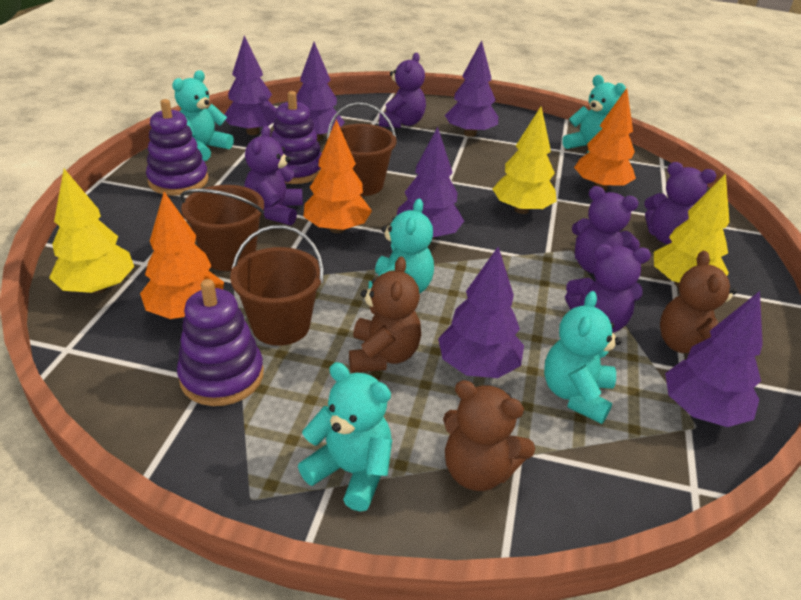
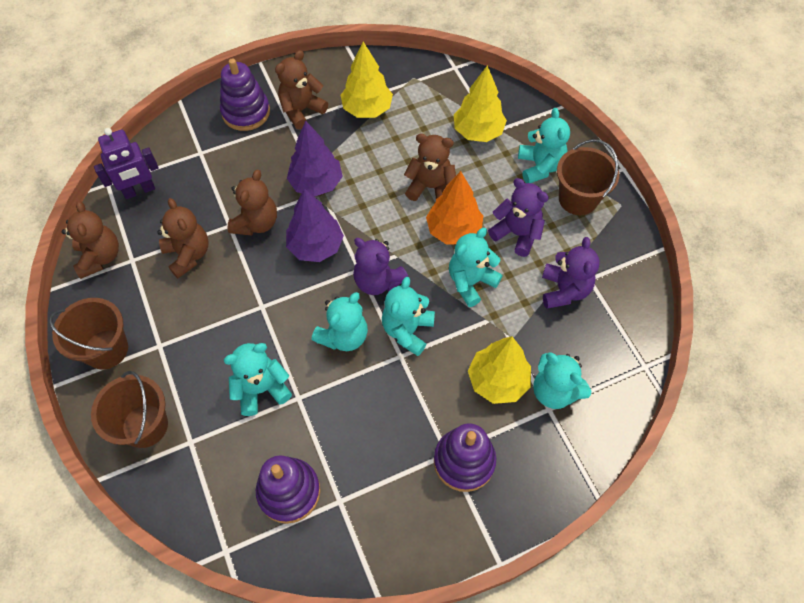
brown teddy bear: [349,257,421,373] [443,380,535,491] [660,251,737,353] = 3 -> [62,201,119,279] [157,198,209,278] [228,170,277,236] [275,50,328,130] [404,133,456,201] = 5
orange tree: [140,192,224,319] [303,120,372,233] [574,88,636,191] = 3 -> [426,171,483,245] = 1
purple robot: none = 0 -> [94,128,159,199] = 1
purple teddy bear: [245,126,303,226] [379,53,426,128] [565,244,651,333] [572,186,640,273] [644,162,716,244] = 5 -> [353,238,408,295] [488,178,549,257] [542,237,600,309] = 3
purple tree: [224,35,277,135] [296,42,345,141] [397,127,464,240] [438,247,524,378] [445,40,498,137] [665,291,763,427] = 6 -> [286,188,344,262] [287,121,343,197] = 2
turquoise teddy bear: [172,70,234,161] [298,362,392,512] [369,199,434,294] [544,291,621,424] [562,75,626,153] = 5 -> [224,343,292,416] [312,292,368,351] [382,277,435,356] [449,228,503,307] [518,108,570,183] [533,352,591,409] = 6

